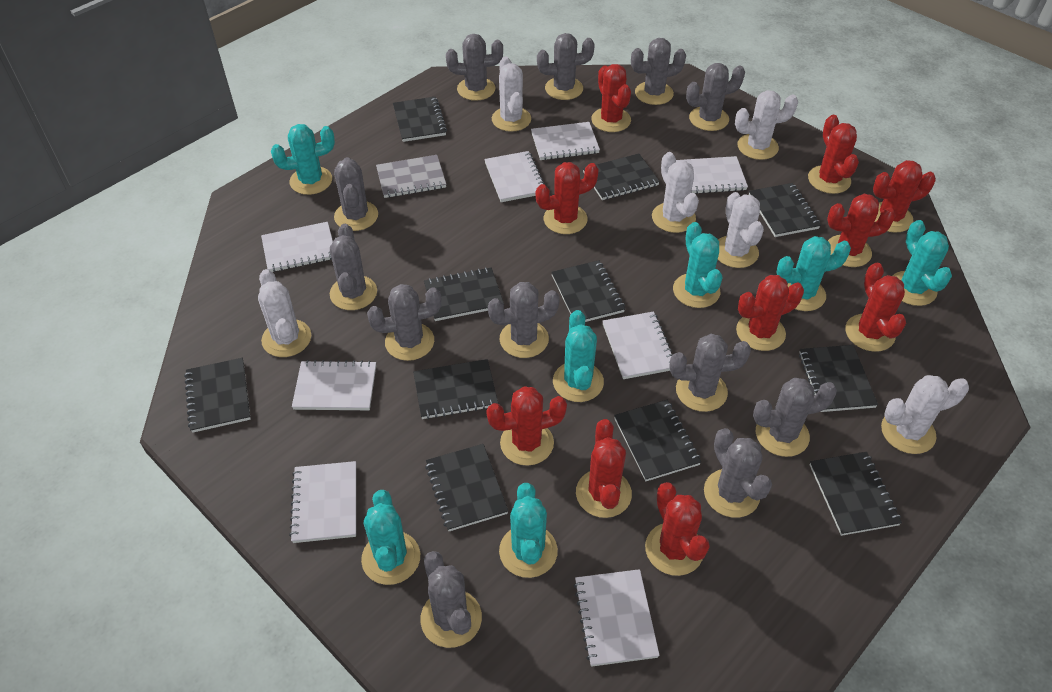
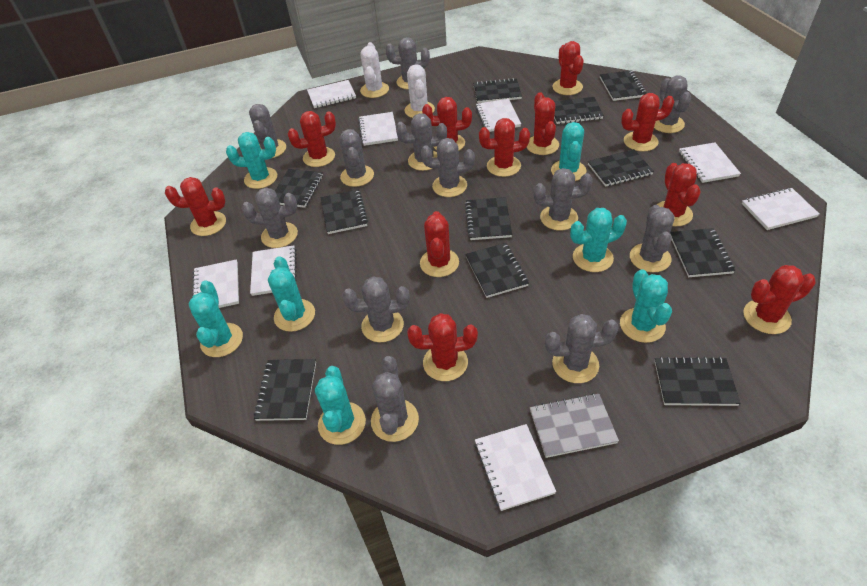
red cactus: [486,386,567,466] [536,162,599,234] [576,419,632,518] [591,64,631,132] [645,482,710,576] [736,275,804,351] [808,115,859,194] [827,194,896,267] [845,263,906,352] [873,160,936,233] = 10 -> [165,177,226,236] [288,111,336,167] [407,313,478,381] [420,211,459,277] [422,97,472,150] [479,118,530,177] [526,92,559,155] [552,41,584,95] [621,93,675,152] [657,163,701,226] [743,265,816,334] = 11
white cactus: [258,269,311,357] [492,56,531,132] [652,152,699,233] [718,192,764,268] [735,90,798,160] [881,375,969,454] = 6 -> [360,42,389,98] [404,64,435,118] = 2

